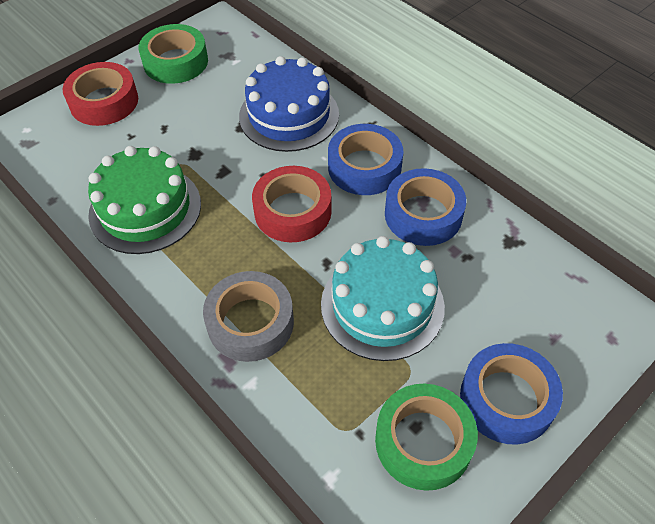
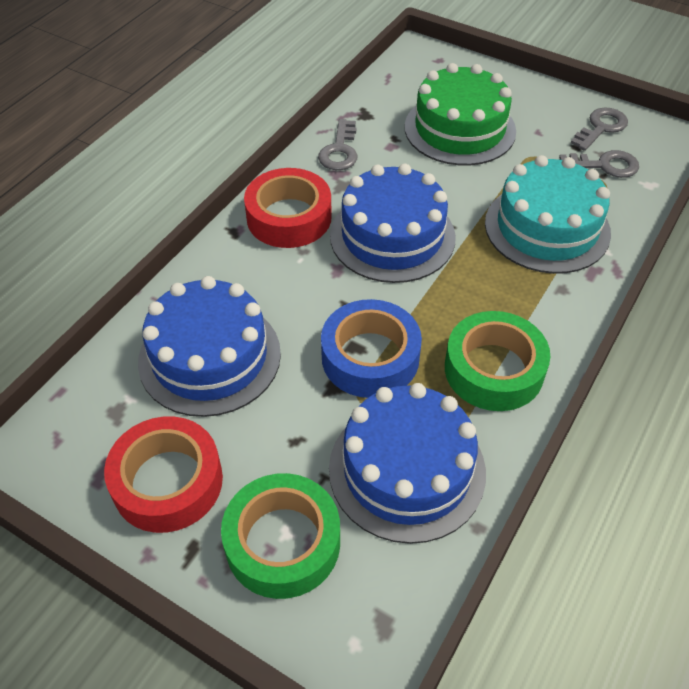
blue cake: [239,56,339,152] = 1 -> [138,276,281,417] [329,383,486,544] [330,164,456,283] = 3
blue tape: [328,124,403,195] [385,168,466,246] [460,343,563,444] = 3 -> [321,299,422,398] = 1
grey key: none = 0 -> [318,119,358,170] [559,150,639,178] [571,107,628,151] = 3
grey tape: [203,271,294,362] = 1 -> none = 0

